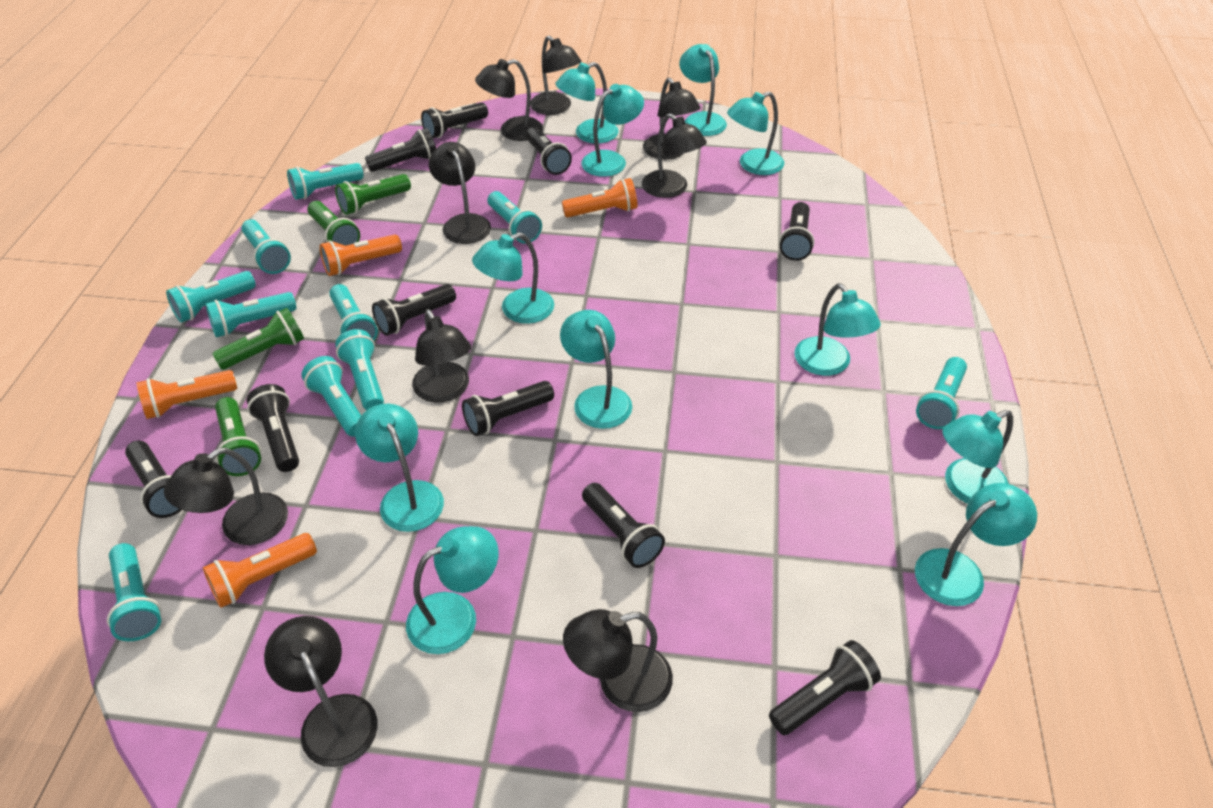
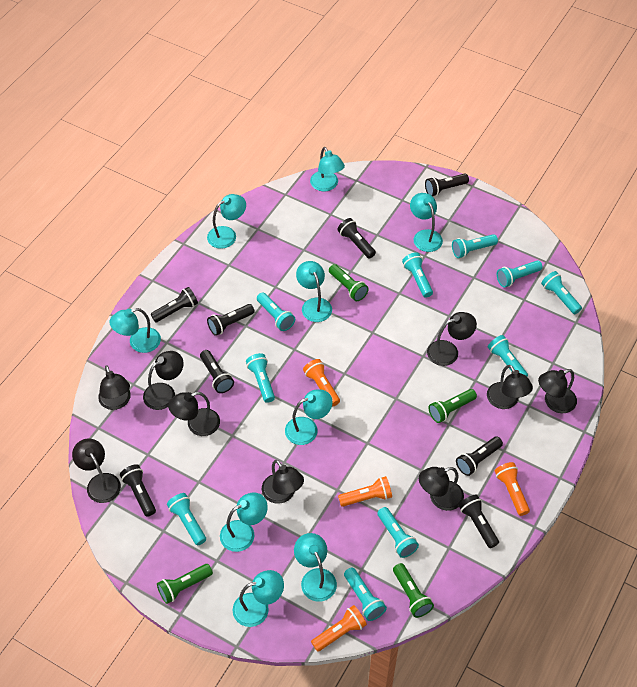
black flashlight: [125,441,181,518] [247,384,299,472] [365,128,436,172] [372,284,456,336] [421,103,488,138] [462,381,554,436] [526,127,572,175] [582,483,665,568] [769,640,881,735] [779,202,814,261] = 10 -> [120,464,156,517] [151,287,198,323] [200,350,234,393] [207,304,255,336] [337,218,376,259] [425,173,469,196] [456,436,503,476] [458,494,499,548] = 8
turquoise lamp: [355,404,444,532] [406,526,499,654] [472,233,554,324] [555,62,619,144] [560,310,632,429] [581,84,644,177] [679,44,727,136] [727,91,784,175] [794,283,881,376] [915,483,1037,606] [942,410,1013,504] = 11 -> [109,308,161,353] [207,194,246,249] [220,492,268,552] [233,570,284,627] [285,390,333,445] [294,533,337,602] [296,261,332,322] [310,147,345,192] [410,193,443,252] = 9

